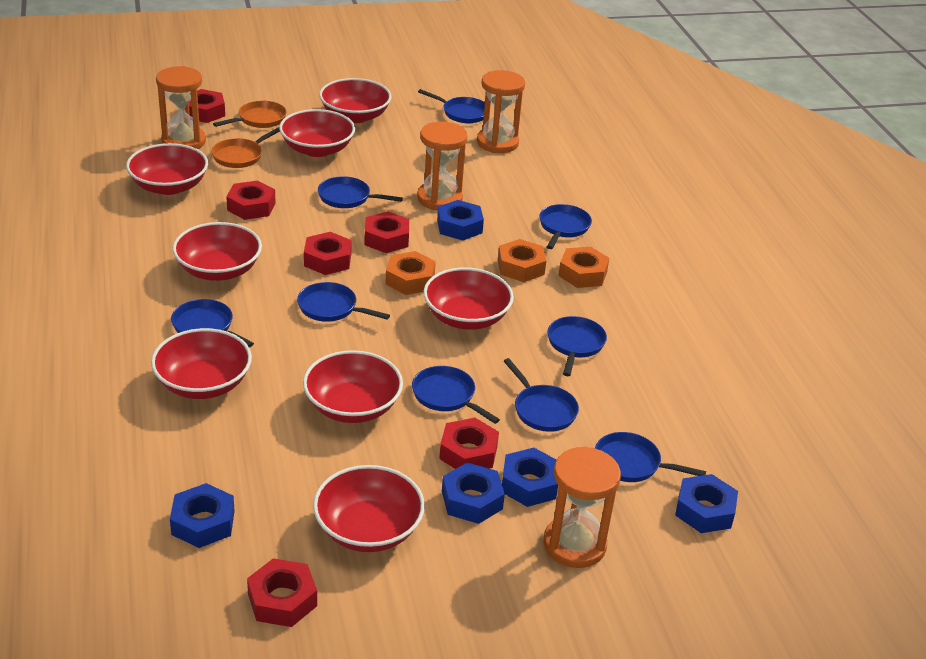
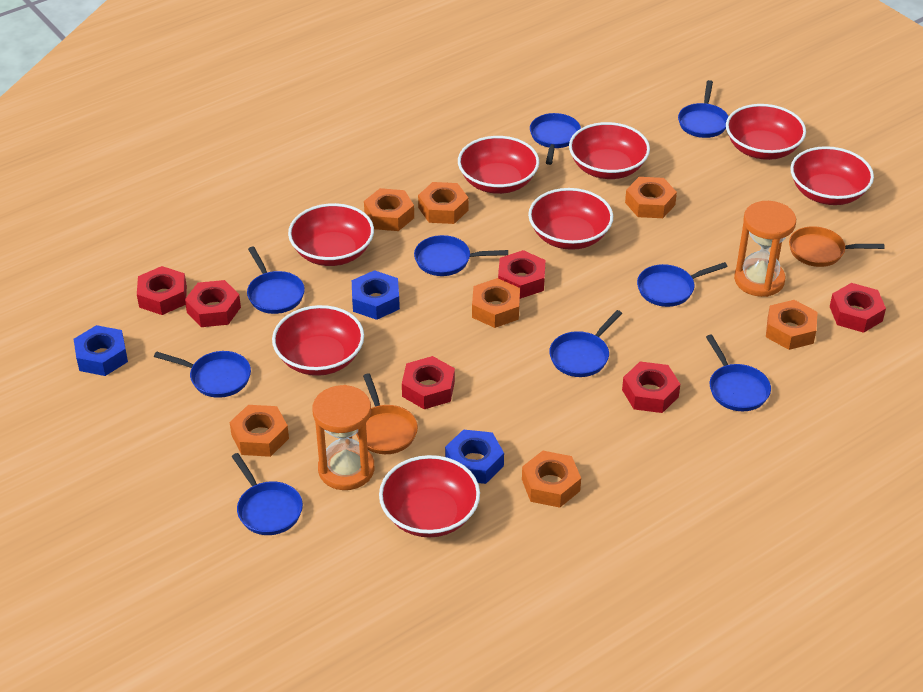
blue nut: [170,483,235,548] [437,200,484,241] [442,462,505,524] [502,448,558,507] [675,474,738,533] = 5 -> [74,325,128,376] [352,270,400,320] [445,429,504,484] = 3
orange hourglass: [156,66,206,149] [417,122,467,210] [477,70,525,153] [543,446,621,568] = 4 -> [312,385,374,490] [734,201,796,297] = 2
orange nut: [385,251,436,295] [498,239,546,282] [558,247,609,288] = 3 -> [230,405,289,457] [364,188,414,231] [418,182,469,224] [472,278,520,328] [522,451,581,508] [625,177,677,218] [766,300,818,350] = 7

